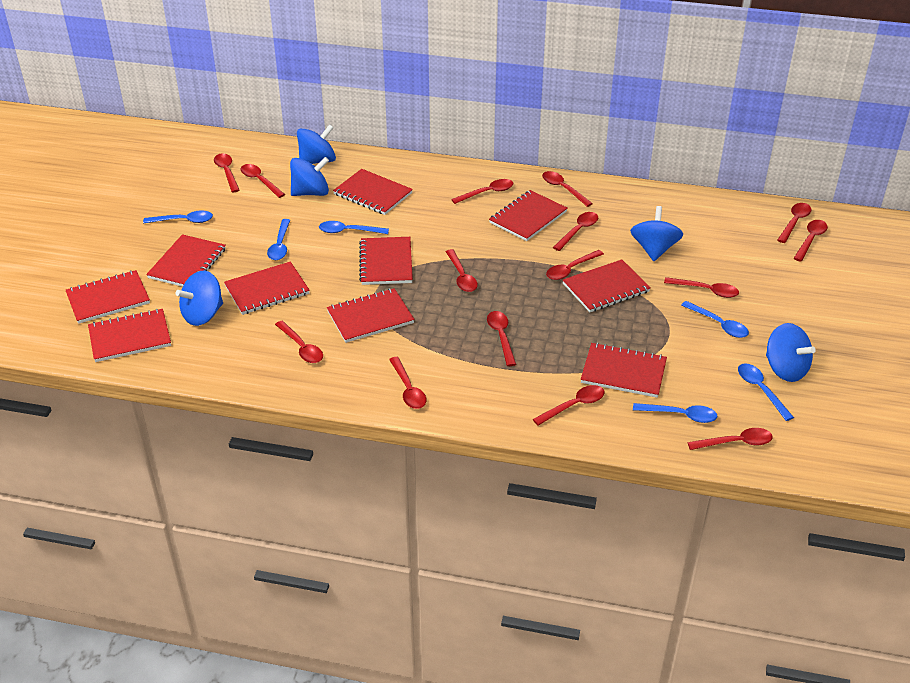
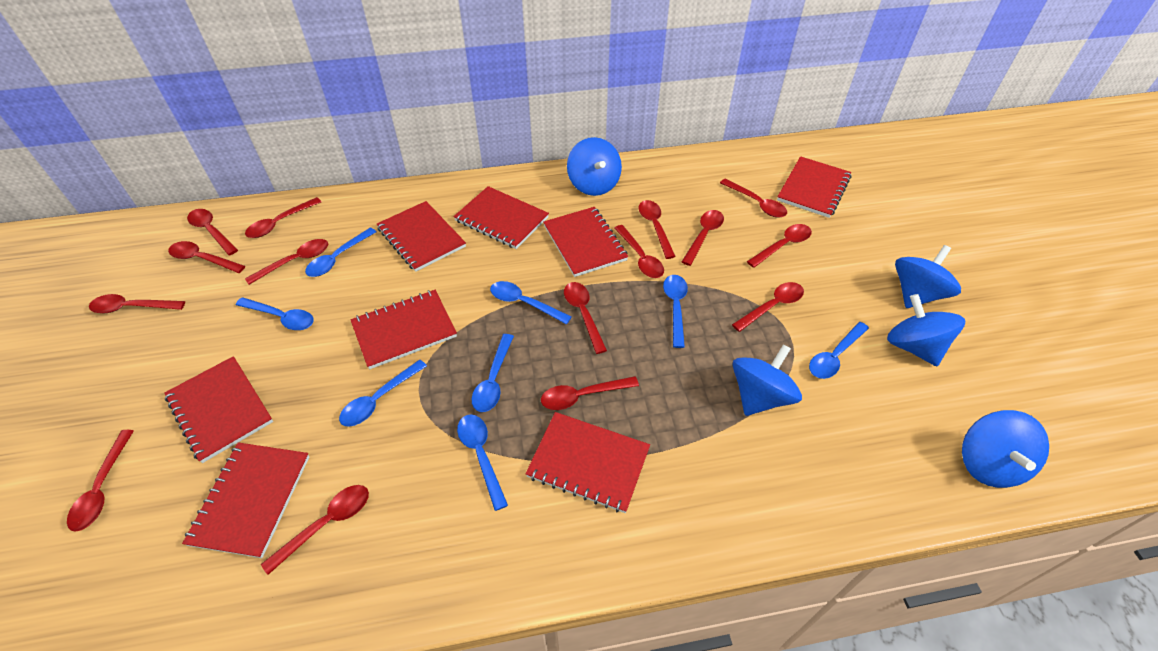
blue spoon: [143,210,213,223] [267,219,290,260] [319,221,389,234] [633,403,718,423] [681,301,749,338] [738,363,794,421] = 6 -> [236,297,314,330] [305,228,376,277] [339,360,427,427] [457,414,508,511] [472,334,514,412] [490,281,572,324] [663,275,688,348] [809,322,869,379] = 8
red notebook: [65,270,150,324] [88,309,171,362] [146,234,226,287] [224,261,310,315] [327,288,414,343] [333,169,413,215] [359,237,413,285] [489,190,568,241] [563,259,650,312] [581,343,667,398] = 10 -> [164,356,273,463] [182,442,309,558] [350,290,457,369] [377,201,466,272] [454,186,549,249] [525,412,650,513] [543,207,628,277] [777,156,851,218] = 8

